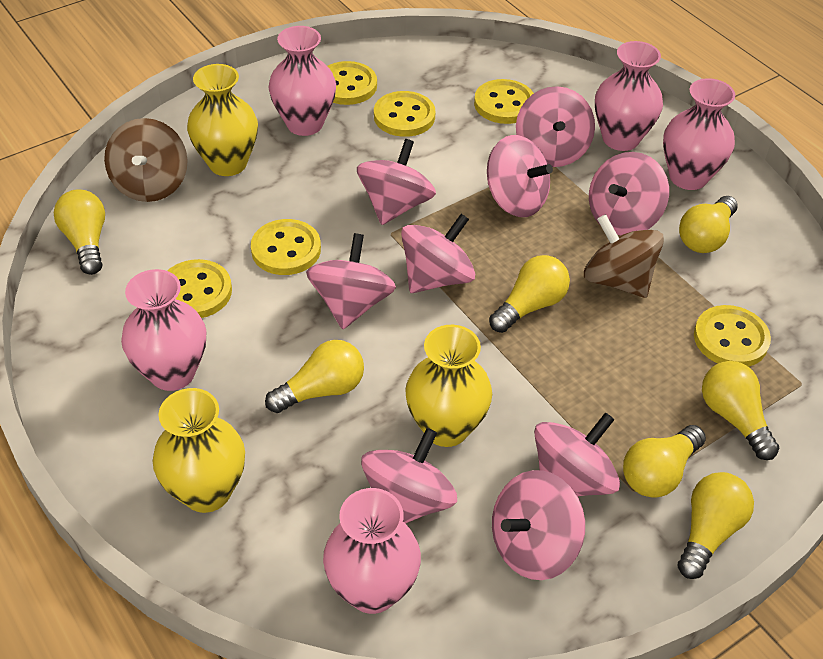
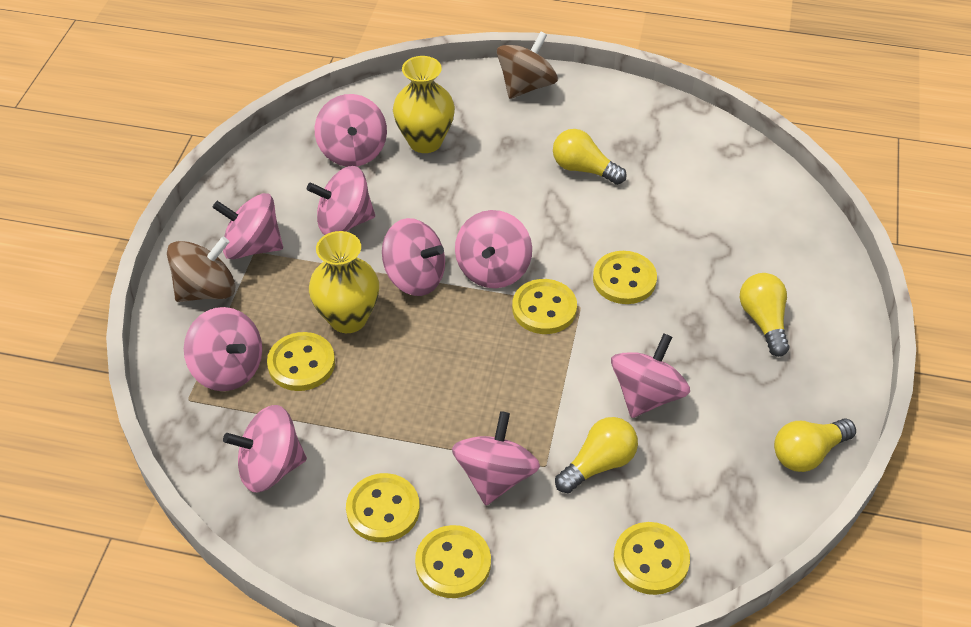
pink vase: [121,269,206,391] [268,26,336,136] [323,488,421,614] [595,41,663,151] [663,78,735,190] = 5 -> none = 0
yellow light bulb: [54,189,105,275] [265,340,364,413] [489,255,570,333] [623,425,706,498] [678,472,754,579] [679,196,738,253] [702,361,780,460] = 7 -> [553,129,627,185] [555,417,638,493] [740,273,789,357] [774,419,856,472] = 4
yellow vase: [153,388,245,513] [187,64,258,176] [405,325,492,447] = 3 -> [309,231,379,333] [393,56,455,153] = 2

